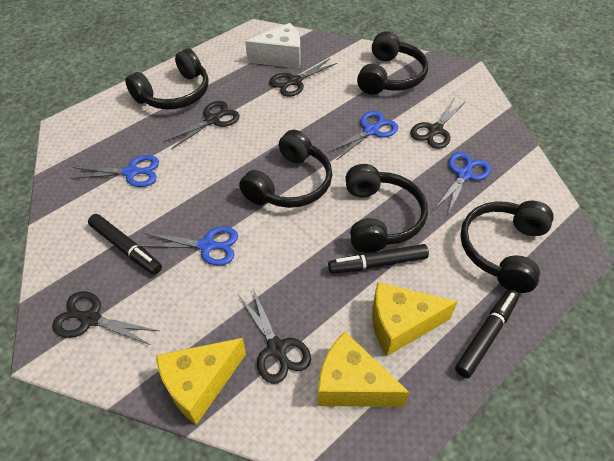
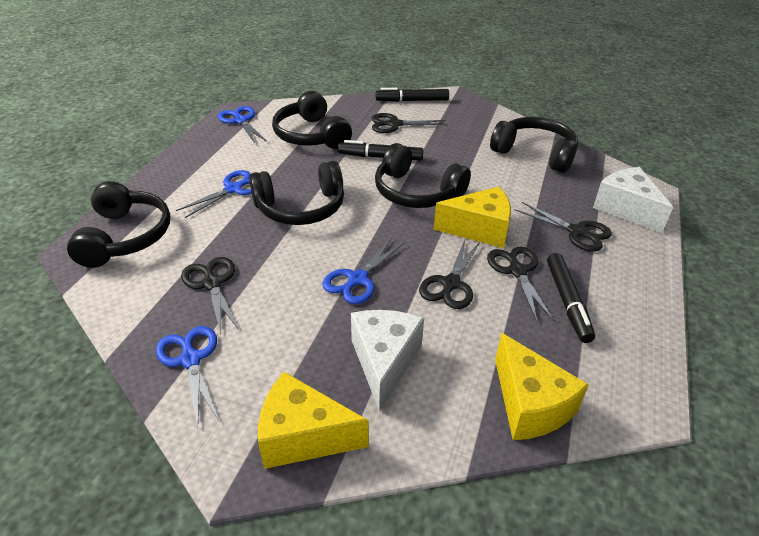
white cheese: [245,23,301,69] = 1 -> [351,310,424,412] [593,167,673,233] = 2

